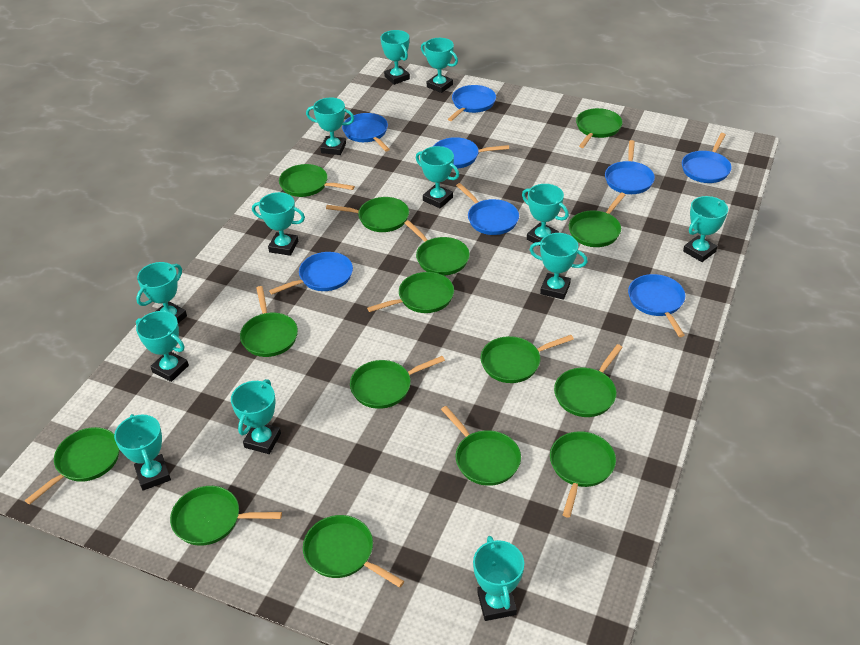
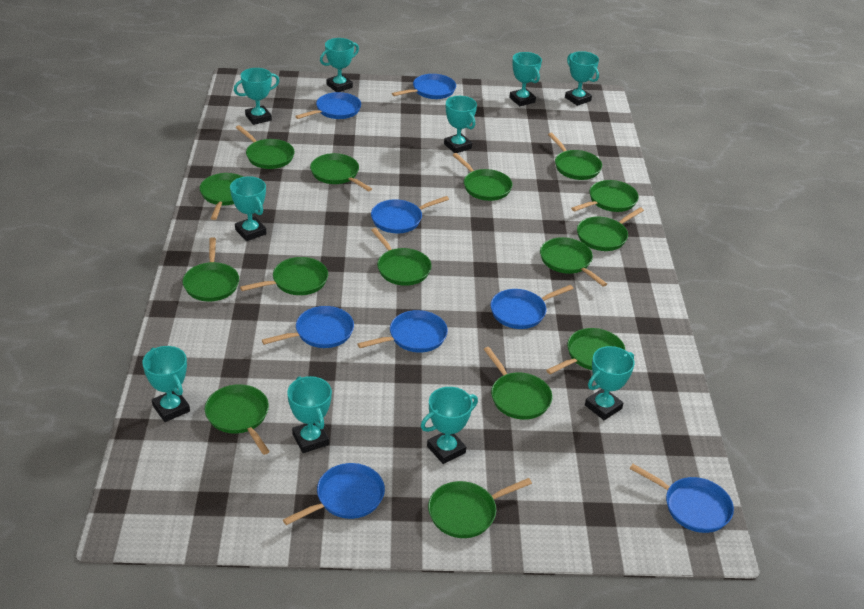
turquoise trophy: [114,414,171,491] [136,262,187,323] [136,311,189,382] [231,379,281,454] [252,192,305,256] [306,98,354,155] [381,30,410,85] [416,146,459,208] [421,38,458,93] [473,536,524,621] [522,184,569,246] [530,233,588,300] [683,196,728,262] = 13 -> [142,346,190,422] [230,176,266,241] [234,68,279,125] [287,376,332,453] [320,38,359,92] [421,387,478,464] [444,96,477,153] [509,52,542,106] [565,51,599,106] [585,346,635,420] = 10

